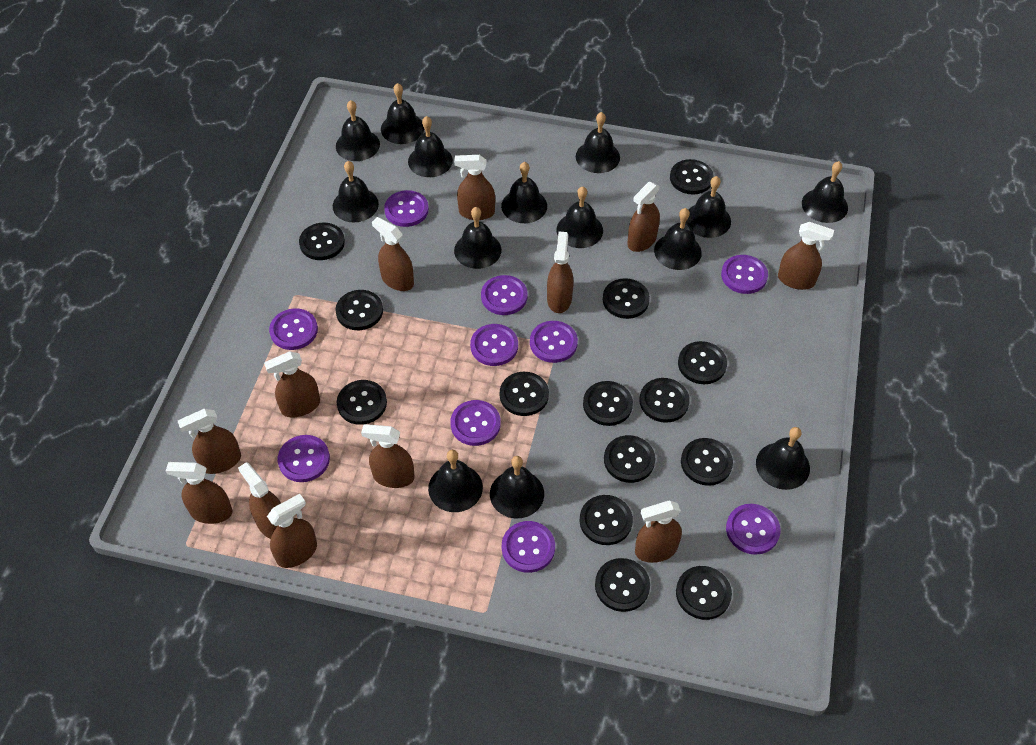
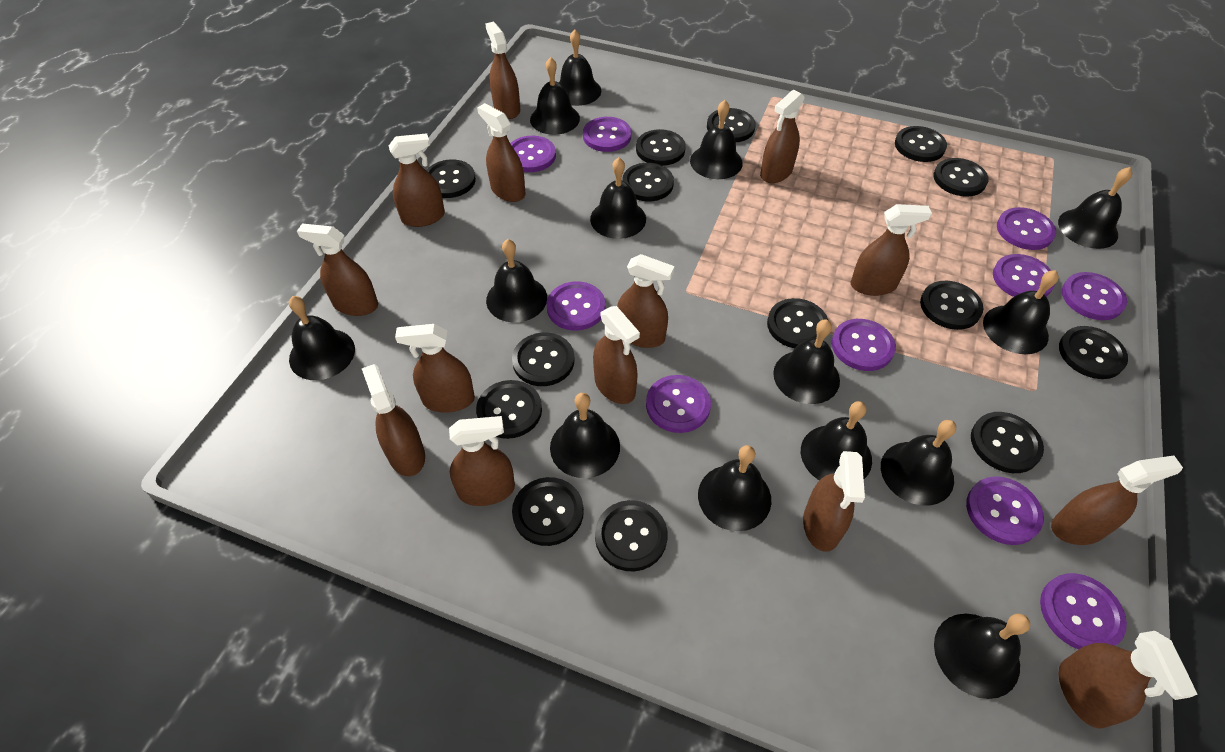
brown spray bottle: [166,462,233,524] [178,409,241,474] [238,462,281,539] [264,351,320,418] [267,494,317,568] [361,424,414,488] [372,217,414,291] [454,155,495,220] [547,232,573,313] [627,182,660,252] [635,501,682,563] [778,222,834,290] = 12 -> [297,224,378,316] [362,364,425,476] [389,133,445,227] [395,324,475,413] [449,416,515,506] [477,103,525,202] [485,22,520,119] [593,306,640,404] [617,254,674,348] [760,90,805,183] [803,451,865,552] [851,204,932,296] [1051,455,1183,545] [1058,631,1198,728] = 14

